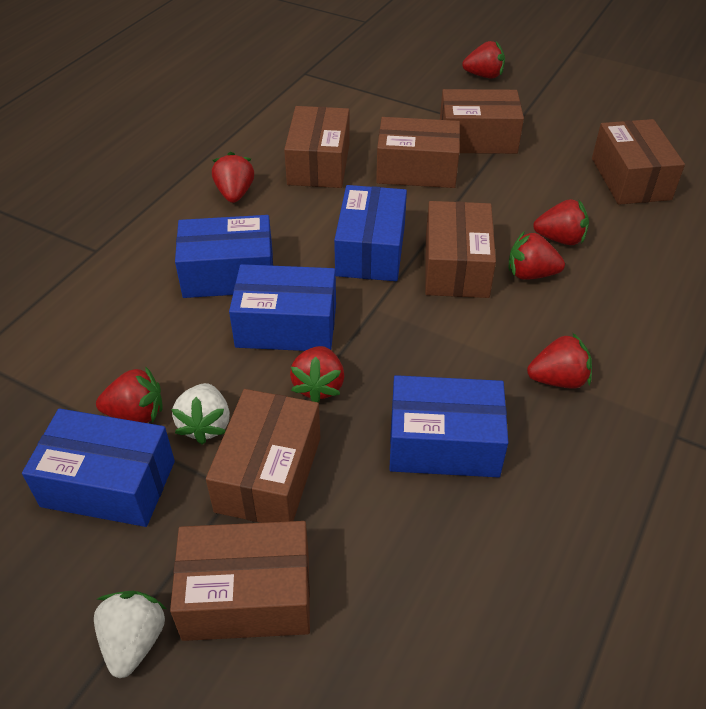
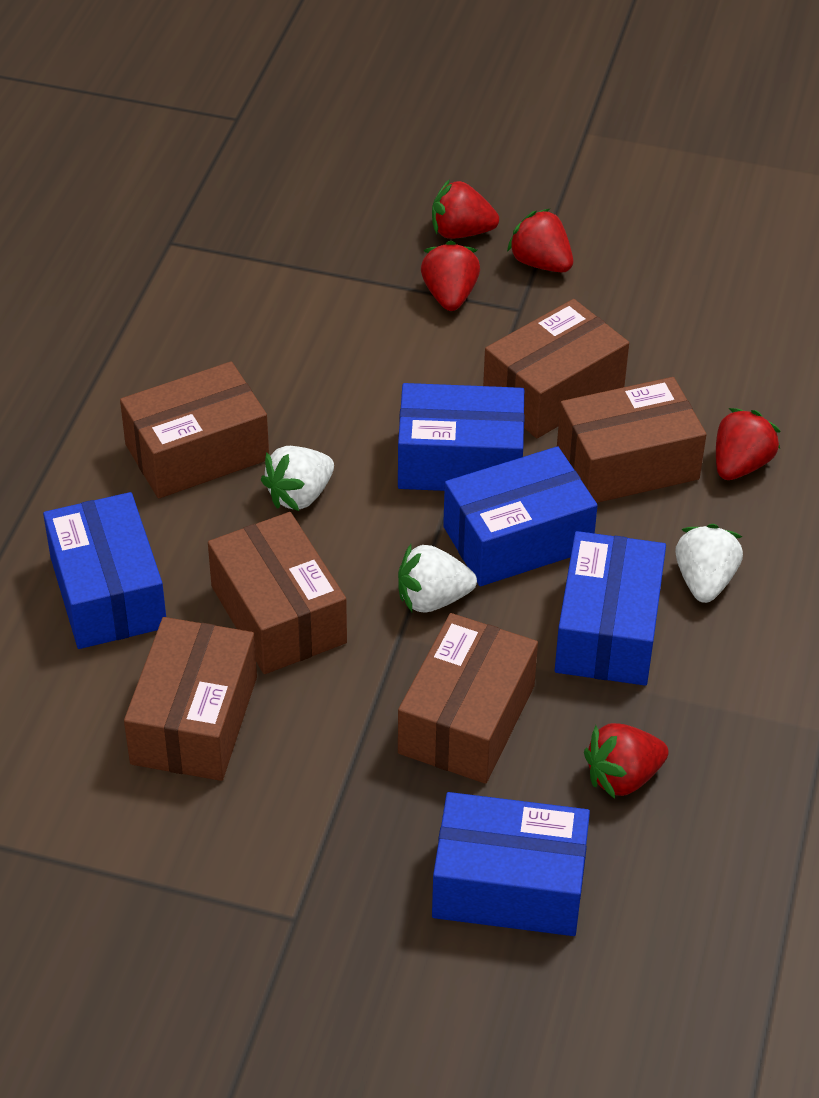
brown box: [170,521,310,641] [206,389,321,523] [284,106,350,188] [376,117,460,188] [425,201,496,298] [440,89,524,154] [592,119,685,205] = 7 -> [120,362,269,499] [124,617,257,781] [208,512,347,674] [398,613,538,784] [483,299,629,438] [557,377,707,503] = 6
red strawberry: [96,366,163,423] [212,152,254,203] [290,346,345,402] [462,41,505,79] [509,231,565,280] [527,333,592,389] [533,199,589,245] = 7 -> [421,241,480,311] [432,179,499,239] [507,208,573,273] [584,723,669,799] [716,408,780,480] = 5
white strawberry: [94,591,166,678] [171,383,230,445] = 2 -> [261,446,334,511] [398,544,477,613] [675,524,743,603] = 3

